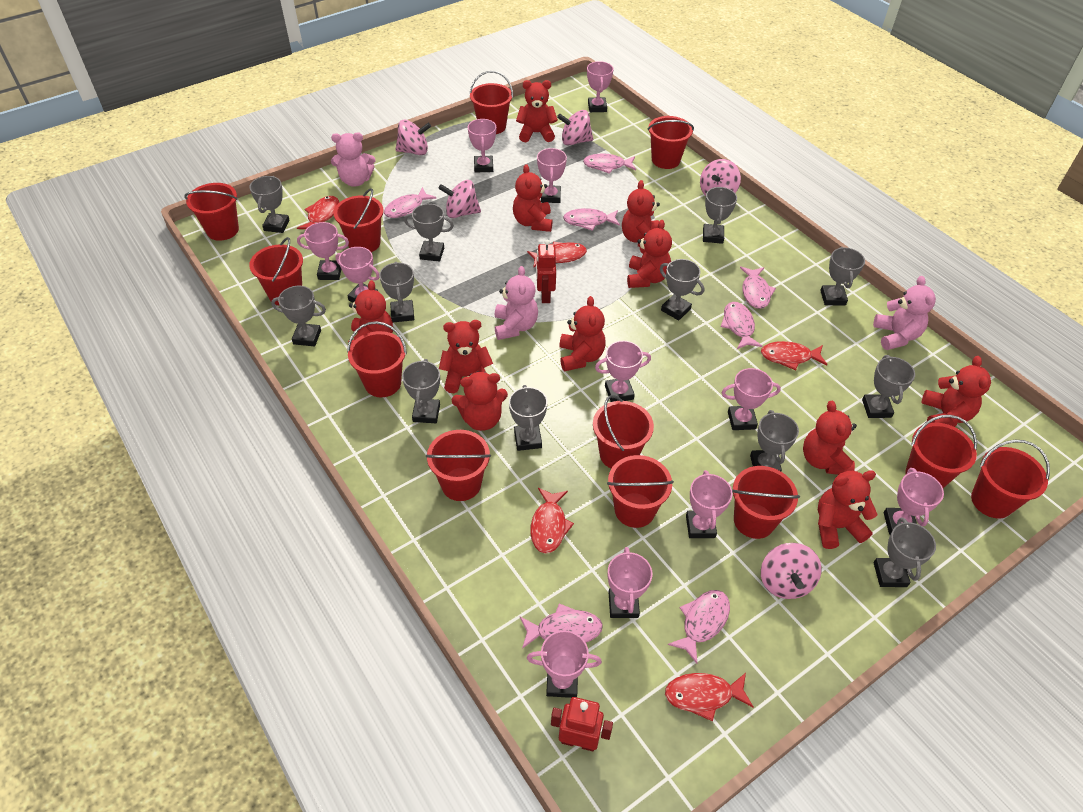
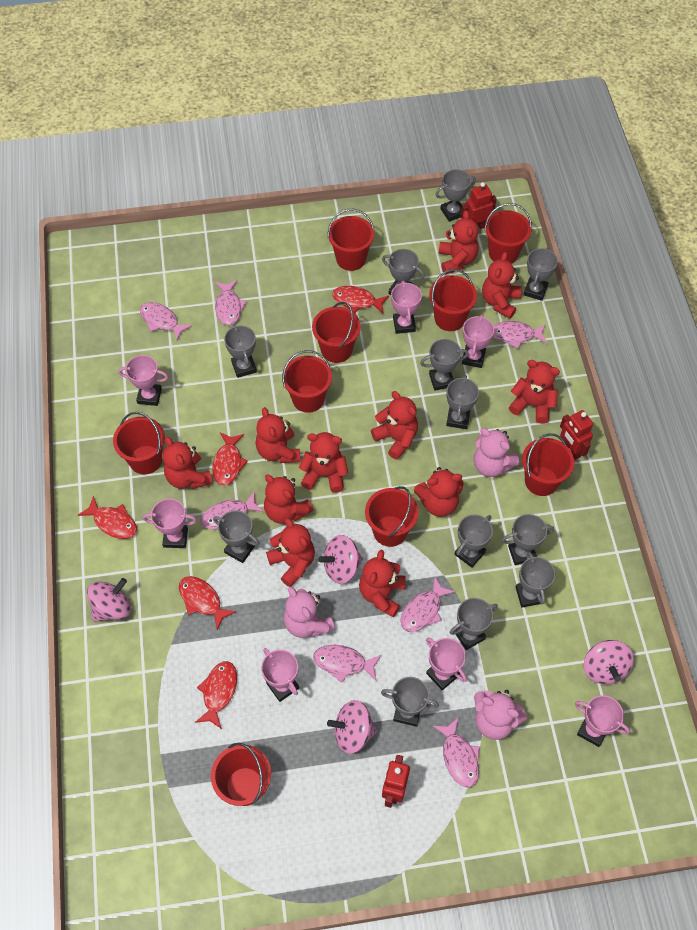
pink spinning top: [395,120,431,155] [438,180,481,218] [557,110,593,146] [700,159,741,196] [761,543,822,599] = 5 -> [87,578,131,622] [318,535,363,584] [327,700,377,754] [584,640,634,685] = 4
pink trophy: [297,222,349,280] [336,247,379,303] [468,119,496,173] [527,630,602,698] [537,148,567,203] [587,61,613,112] [595,341,651,402] [607,547,652,618] [686,470,732,538] [721,368,781,430] [884,468,944,535] = 11 -> [119,355,168,406] [143,499,197,548] [261,648,299,702] [391,281,422,334] [426,638,467,690] [462,314,494,368] [575,695,630,747] = 7
red bucket: [184,183,239,241] [249,237,303,306] [334,188,384,252] [347,321,407,397] [426,430,491,501] [469,71,513,134] [593,395,654,468] [607,455,674,528] [648,116,694,169] [732,466,800,539] [905,415,977,488] [971,440,1050,519] = 12 -> [113,412,165,474] [211,743,271,806] [282,350,332,413] [312,302,361,363] [328,209,374,271] [365,486,418,547] [429,269,477,331] [484,203,532,264] [522,433,574,496] = 9
red robot: [536,239,556,303] [551,697,613,751] = 2 -> [382,755,410,808] [461,182,497,229] [560,410,593,460] = 3

